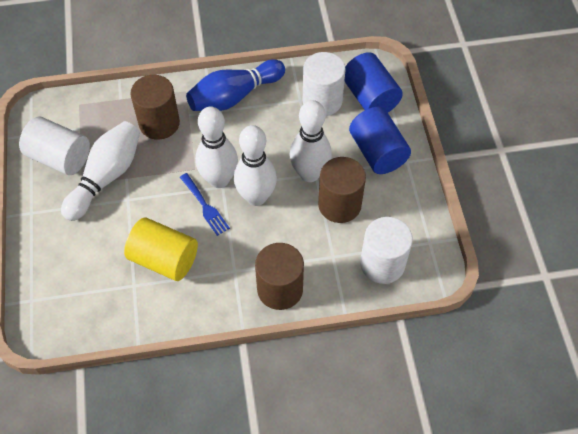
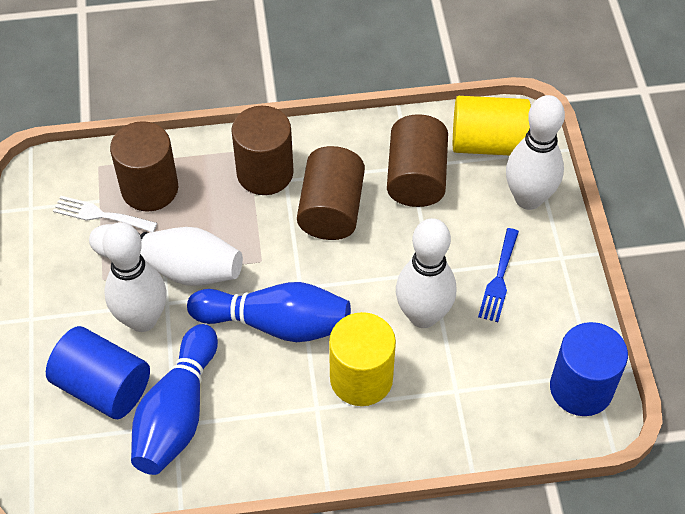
blue bowling pin: [186,59,285,111] = 1 -> [131,324,218,475] [187,282,351,342] = 2
brown cylinder: [130,75,180,140] [255,243,304,310] [318,157,366,223] = 3 -> [110,121,178,212] [231,106,294,195] [297,146,365,240] [387,114,448,207] = 4
white cylinder: [19,117,90,175] [303,52,345,116] [360,217,413,284] = 3 -> none = 0
white fork: none = 0 -> [53,196,157,232] = 1
yellow cylinder: [124,217,198,281] = 1 -> [329,312,396,406] [453,96,531,155] = 2

